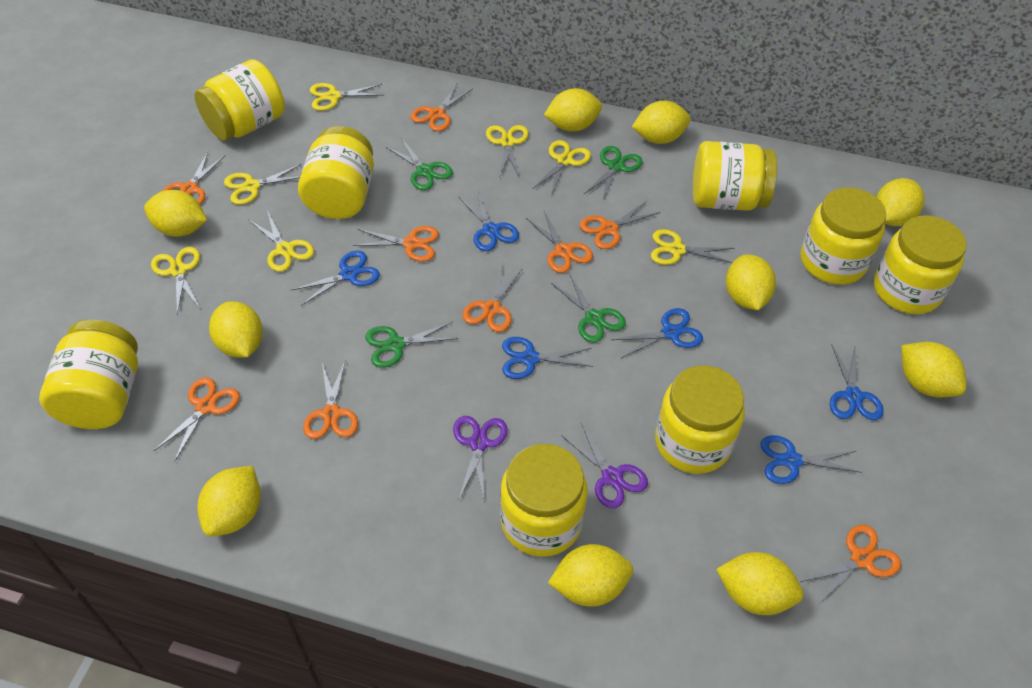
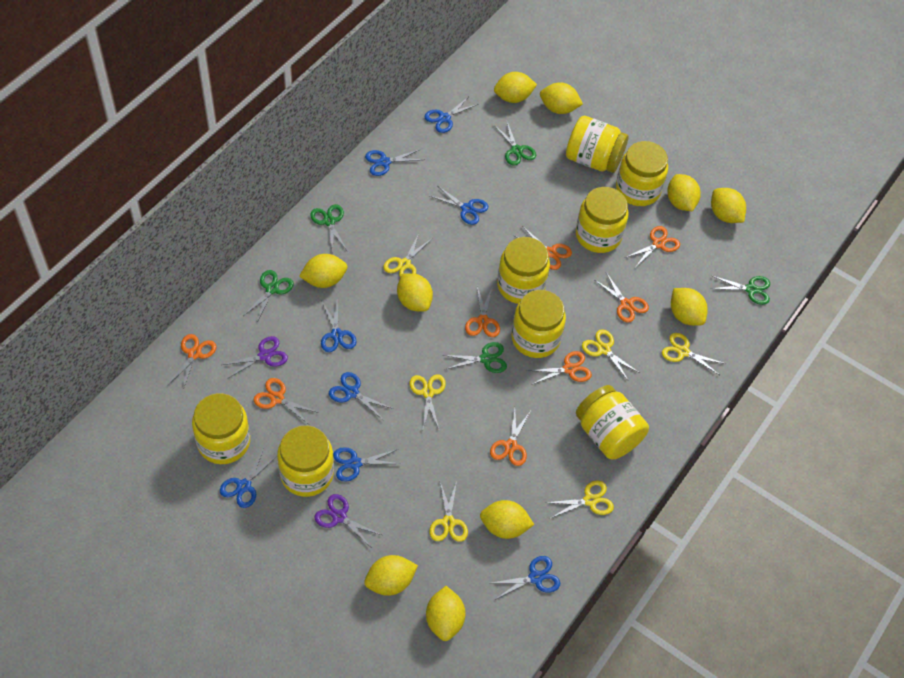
blue scissors: [292,250,380,306] [458,190,519,251] [502,337,593,379] [611,308,703,358] [760,435,862,484] [830,345,884,420] = 6 -> [220,448,277,508] [321,302,357,352] [329,372,393,420] [333,447,400,482] [365,149,424,176] [424,96,478,133] [430,186,488,225] [491,556,560,600] = 8
green scissors: [365,321,459,368] [385,137,453,190] [551,273,626,343] [584,146,643,202] = 4 -> [243,270,294,322] [310,204,347,252] [443,342,507,373] [494,122,536,166] [710,276,770,305] = 5
orange scissors: [154,377,240,461] [162,152,226,205] [303,359,358,439] [353,226,439,262] [410,84,473,131] [462,266,523,332] [526,211,593,273] [580,201,660,249] [801,525,901,605] = 9 -> [167,334,216,390] [253,378,319,424] [465,286,500,337] [490,409,530,466] [514,227,572,270] [526,351,592,385] [595,273,649,323] [624,226,680,268] = 8
yellow scissors: [151,247,200,315] [224,164,301,205] [248,212,314,272] [310,83,383,111] [486,125,529,178] [533,140,591,196] [651,229,734,265] = 7 -> [383,233,432,277] [409,375,446,429] [429,481,468,542] [545,481,614,518] [582,329,640,382] [662,333,726,375] = 6

